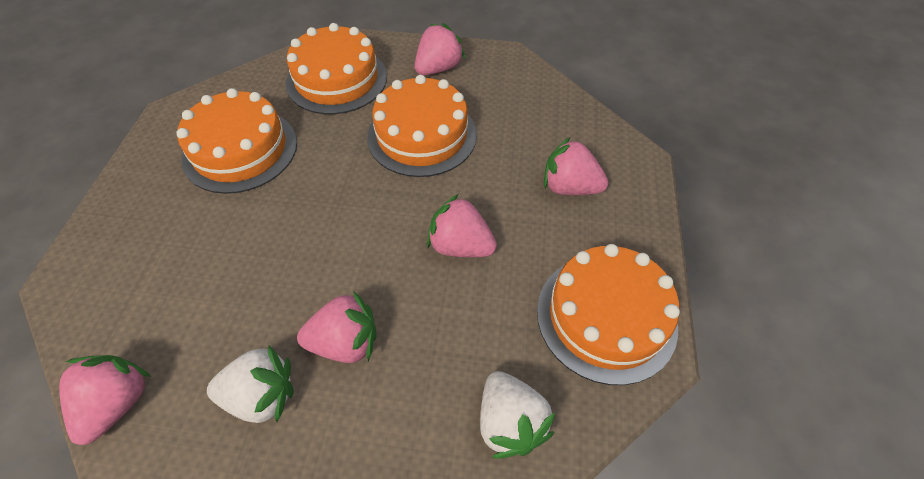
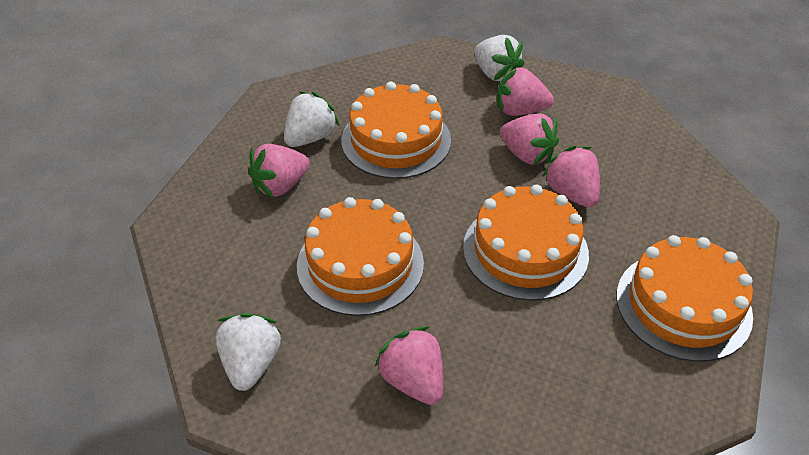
white strawberry: [207,345,294,423] [480,371,555,459] = 2 -> [215,313,282,391] [284,92,340,147] [474,35,525,81] = 3

